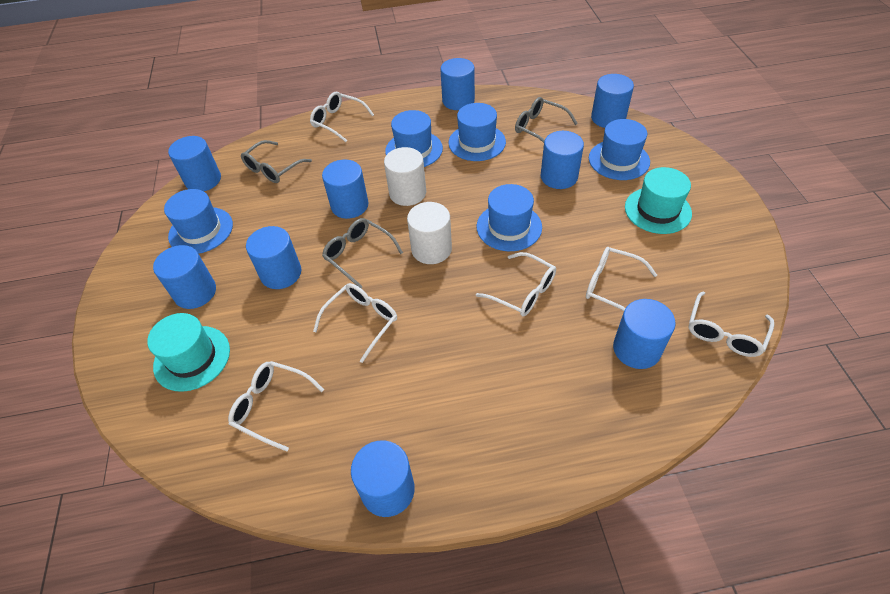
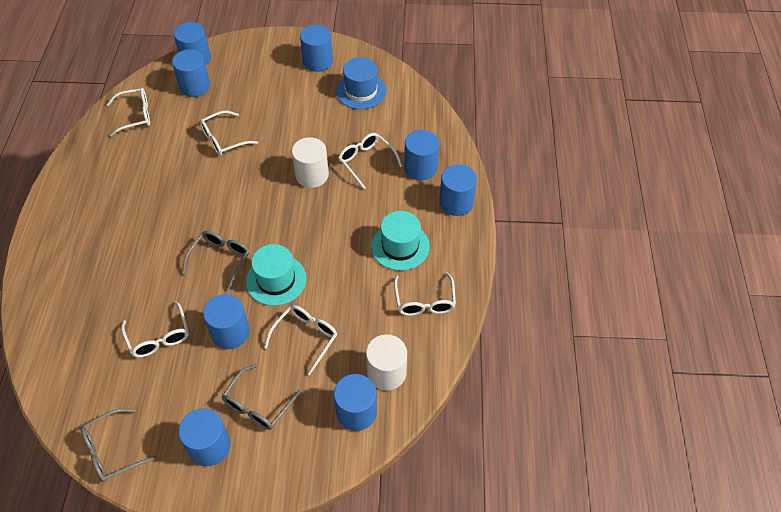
blue cylinder: [153,245,216,309] [168,136,221,191] [246,226,301,289] [322,160,369,219] [351,440,415,517] [440,58,475,110] [541,131,584,189] [591,74,634,128] [613,299,676,369] = 9 -> [172,49,210,97] [174,22,211,65] [178,409,230,466] [203,294,250,349] [300,25,333,72] [334,374,377,431] [404,130,439,180] [439,164,477,216] = 8
blue hat: [164,189,233,254] [385,110,443,167] [449,103,506,161] [477,184,542,251] [589,119,650,180] = 5 -> [336,58,386,109] = 1

